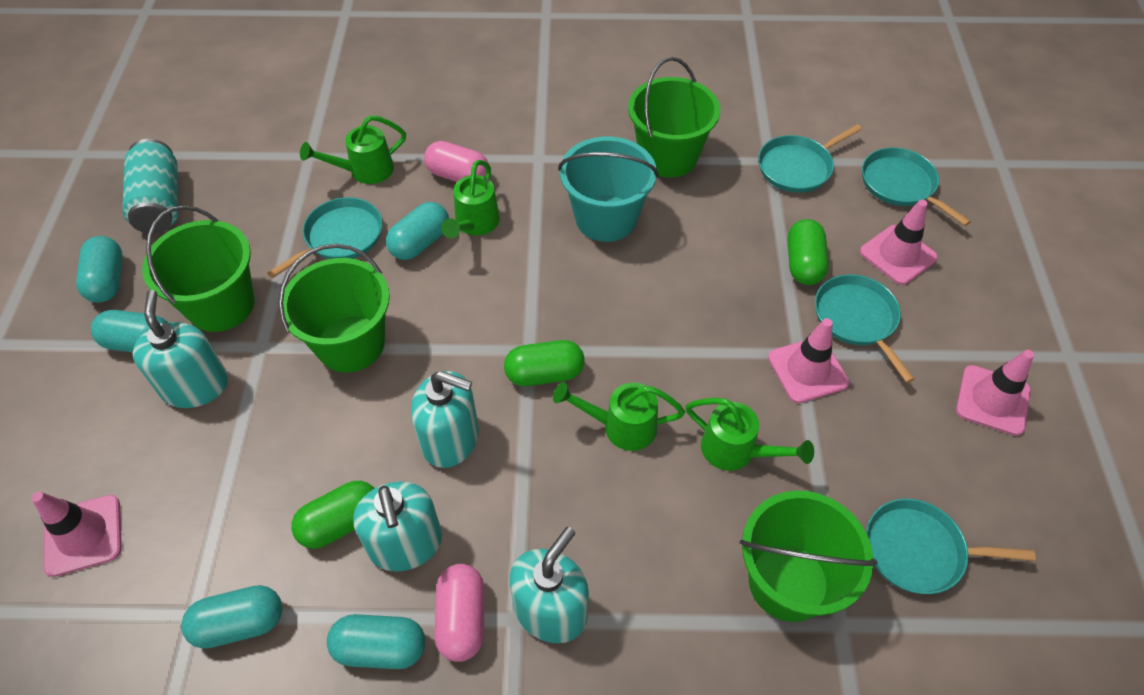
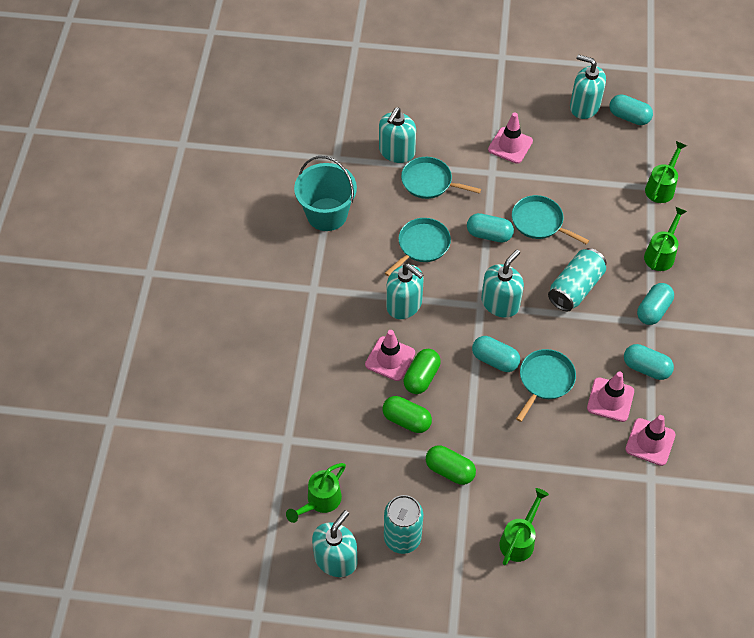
green bucket: [142,205,255,332] [278,244,390,372] [628,57,720,178] [740,491,878,622] = 4 -> none = 0
pink capsule: [424,141,489,182] [435,564,484,662] = 2 -> none = 0
turquoise can: [122,139,178,234] = 1 -> [384,495,423,554] [548,248,606,311] = 2
turquoise pan: [267,197,383,278] [758,124,862,193] [815,274,914,383] [862,148,971,226] [866,499,1036,594] = 5 -> [385,218,451,276] [401,157,481,199] [512,195,589,245] [516,349,576,422] = 4
turquoise soap dispenser: [133,290,228,408] [353,482,442,571] [411,371,479,468] [509,527,589,643] = 4 -> [312,510,358,577] [379,107,416,163] [386,264,424,319] [481,250,524,318] [570,55,606,119] = 5

